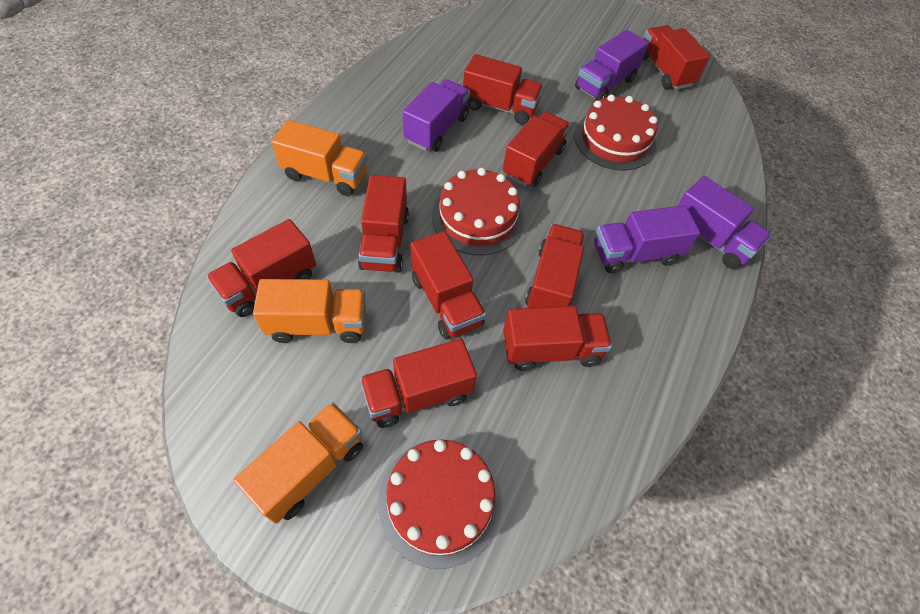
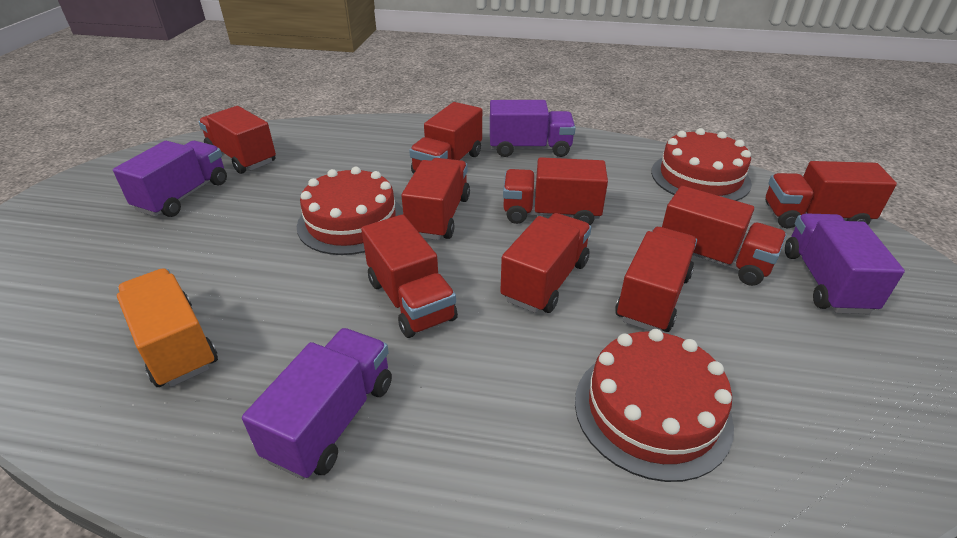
orange truck: [233,402,363,524] [253,279,366,343] [272,120,368,196] = 3 -> [117,268,218,387] = 1

